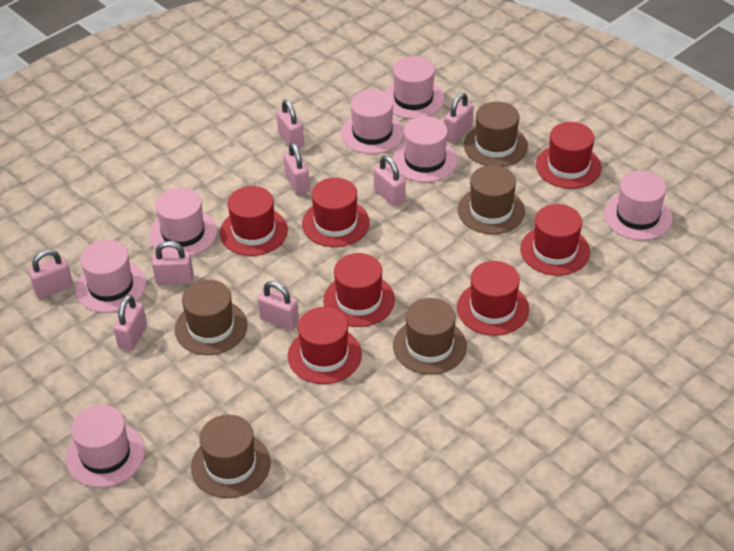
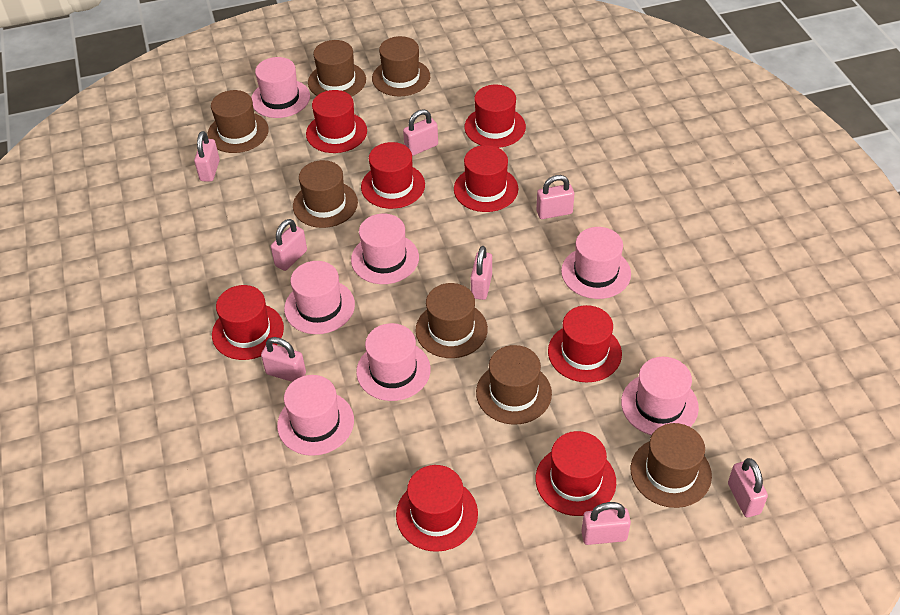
brown hat: [175,280,248,355] [191,415,271,498] [393,298,467,375] [457,165,525,234] [464,102,528,167] = 5 -> [207,90,269,153] [293,160,358,228] [308,40,366,97] [372,36,430,96] [416,283,488,358] [476,345,552,425] [631,423,712,508] = 7
red hat: [220,186,288,256] [288,307,362,384] [302,178,370,247] [323,253,395,327] [457,261,529,336] [520,204,590,276] [536,122,602,189] = 7 -> [212,285,284,360] [306,90,367,153] [361,142,425,209] [396,465,478,552] [454,145,518,212] [464,85,526,148] [536,431,616,516] [548,305,622,383] = 8

